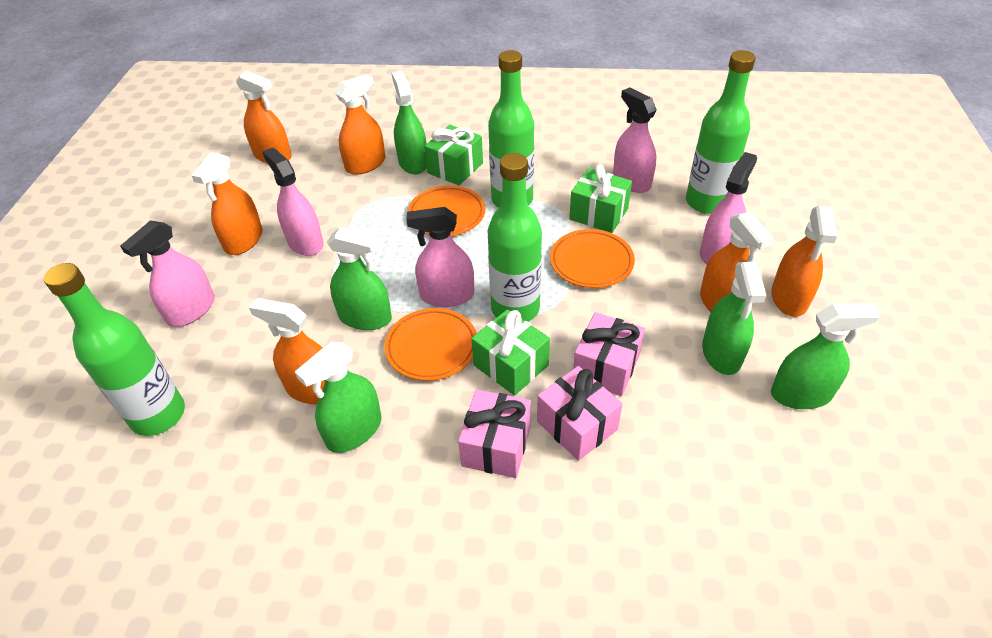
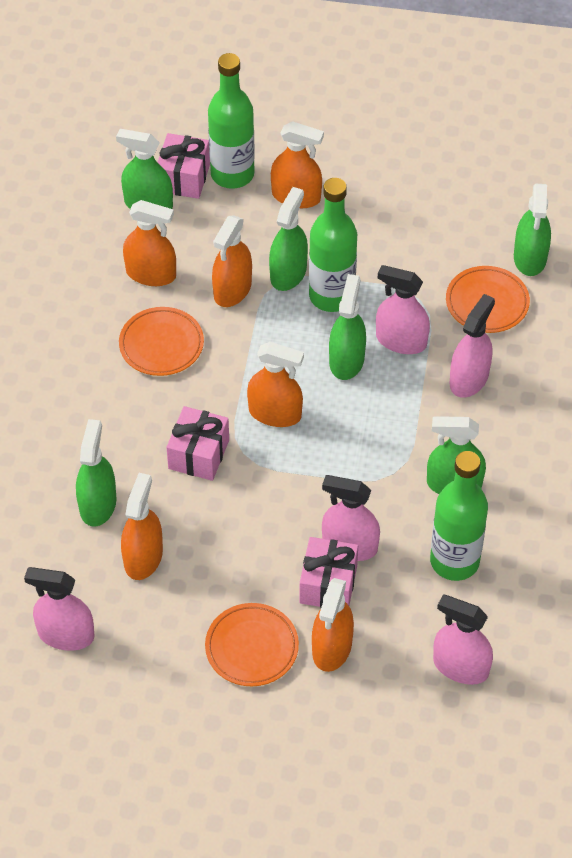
green bottle: [44,263,185,436] [488,50,534,207] [488,153,542,322] [686,50,756,214] = 4 -> [208,53,255,189] [309,178,357,312] [430,451,488,581] = 3
green gift: [424,125,483,185] [471,309,550,396] [569,164,632,233] = 3 -> none = 0
green spray bottle: [295,342,381,453] [327,227,392,330] [391,71,427,174] [702,262,766,375] [771,303,881,409] = 5 -> [76,419,116,527] [116,129,173,209] [269,187,308,291] [329,274,366,380] [427,416,486,494] [514,183,551,276] = 6

